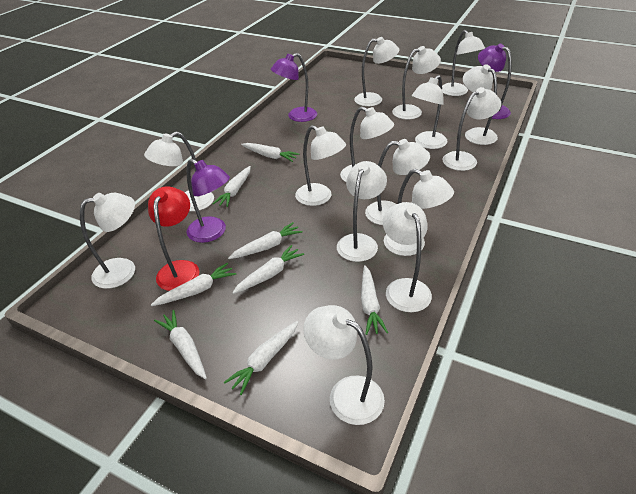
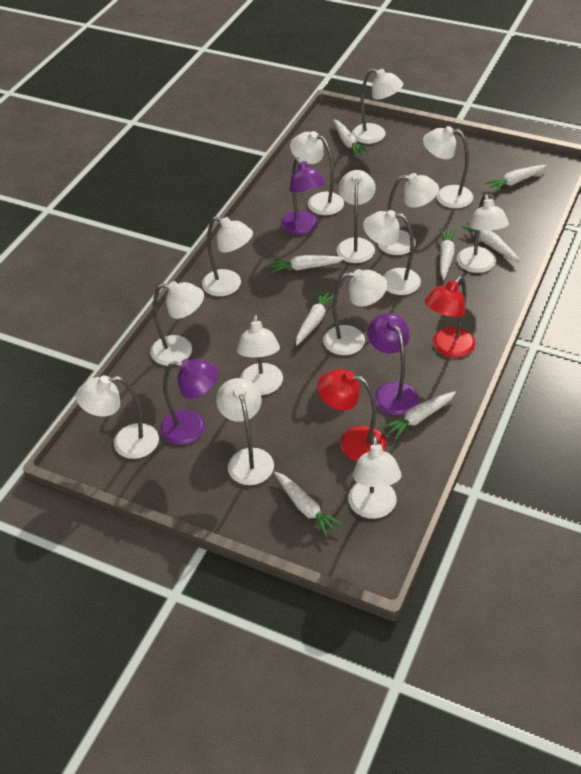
red lamp: [148,186,199,291] = 1 -> [317,369,386,461] [425,276,475,358] = 2
white lamp: [80,193,135,289] [144,132,214,211] [295,125,346,206] [303,305,385,425] [337,161,387,262] [340,107,394,182] [354,37,399,106] [365,139,430,225] [383,202,432,312] [384,169,454,256] [392,46,441,119] [412,75,447,149] [442,30,485,96] [442,87,501,171] [463,64,498,145] = 15 -> [76,376,159,459] [150,281,204,366] [202,217,253,296] [216,378,274,485] [237,314,283,395] [290,131,344,215] [323,269,388,355] [337,170,376,263] [348,435,401,519] [352,69,403,144] [363,210,421,295] [378,173,439,255] [423,126,473,208] [457,194,509,273] = 14

